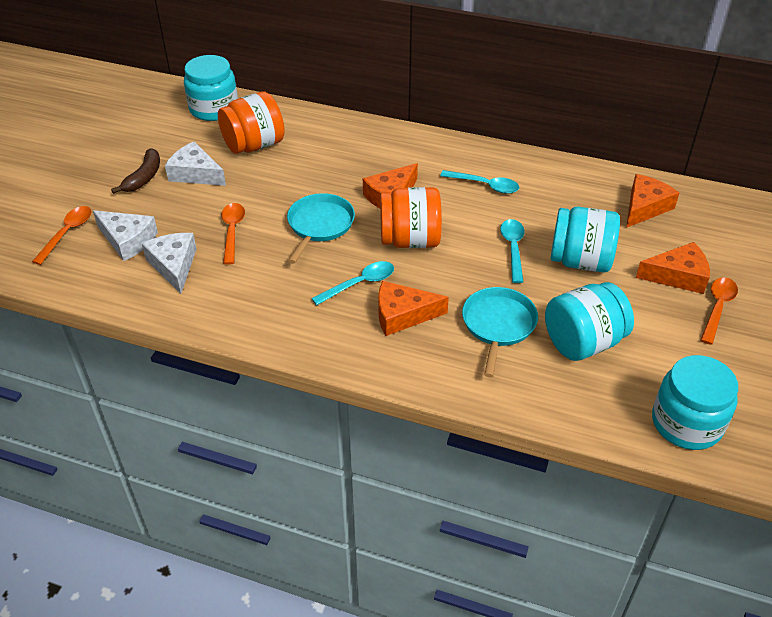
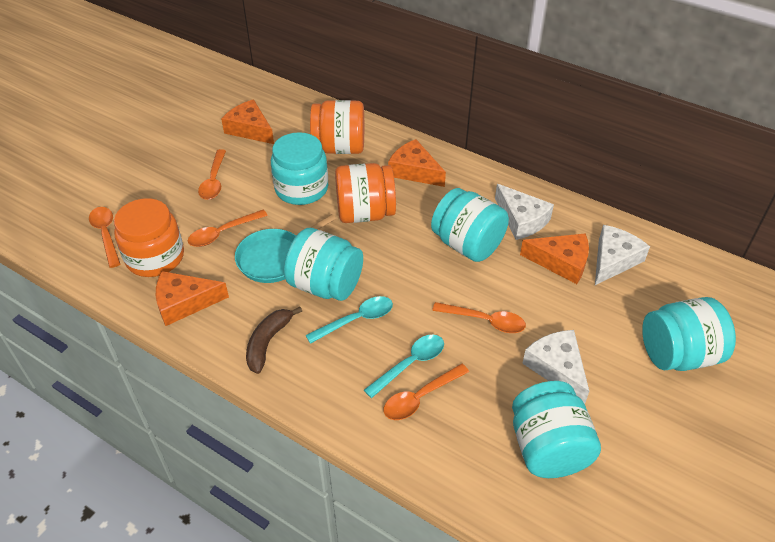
orange jar: [218,91,285,154] [380,187,442,248] = 2 -> [114,198,184,277] [310,100,364,154] [335,163,396,223] = 3
orange spoon: [32,206,91,265] [221,203,245,265] [701,277,738,345] = 3 -> [89,207,120,268] [188,210,268,247] [198,149,226,200] [384,364,469,420] [432,302,526,333] = 5
turquoise jar: [184,55,238,121] [545,282,634,361] [551,207,620,273] [652,355,738,450] = 4 -> [271,132,328,205] [284,228,363,301] [431,188,509,262] [512,381,601,478] [642,297,736,371] = 5
turquoise pan: [287,193,355,263] [462,287,538,377] = 2 -> [235,214,336,283] = 1
turquoise spoon: [311,261,394,305] [440,170,519,194] [500,219,525,283] = 3 -> [305,296,393,344] [364,335,444,398] = 2

